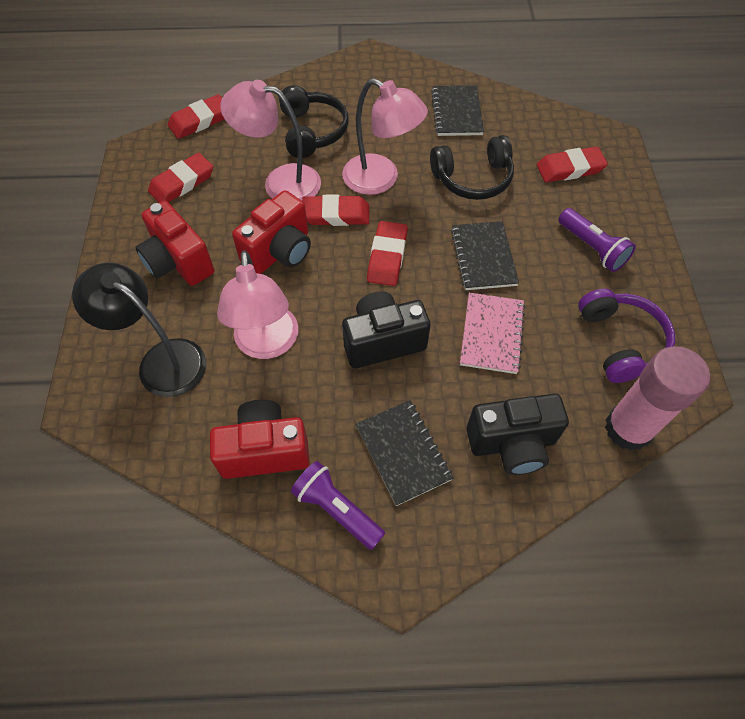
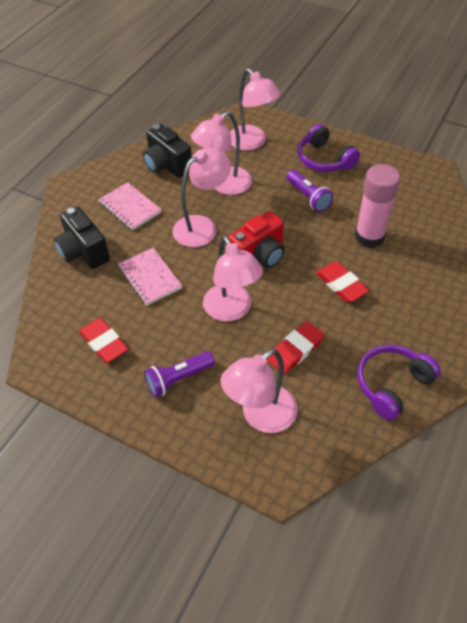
black headphones: [279,85,349,158] [430,135,514,200] = 2 -> none = 0
black lamp: [72,263,206,397] = 1 -> none = 0
black notebook: [356,400,453,506] [431,85,484,136] [451,221,519,290] = 3 -> none = 0
pink lamp: [217,250,298,359] [220,80,321,201] [342,78,428,195] = 3 -> [173,148,231,247] [191,111,252,195] [203,236,263,322] [220,349,297,433] [230,68,281,151] = 5
pink notebook: [460,292,525,374] = 1 -> [98,182,162,230] [118,248,182,306] = 2
purple headphones: [578,288,675,383] = 1 -> [297,124,360,172] [357,345,441,420] = 2
red camera: [135,200,215,286] [210,400,310,479] [232,190,311,274] = 3 -> [228,211,285,268] = 1
red eraser: [148,153,213,202] [168,94,224,139] [302,195,369,226] [367,221,408,286] [537,146,608,183] = 5 -> [79,318,128,363] [267,321,324,374] [316,262,369,302] = 3

